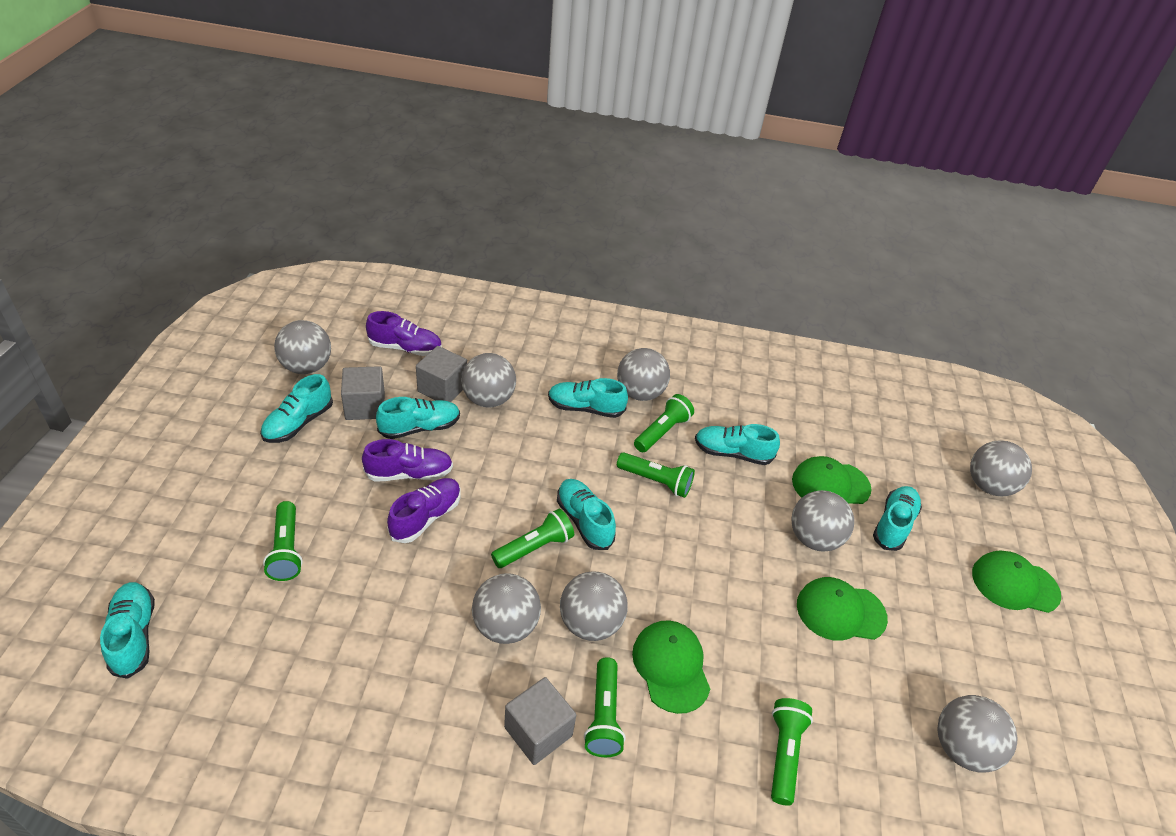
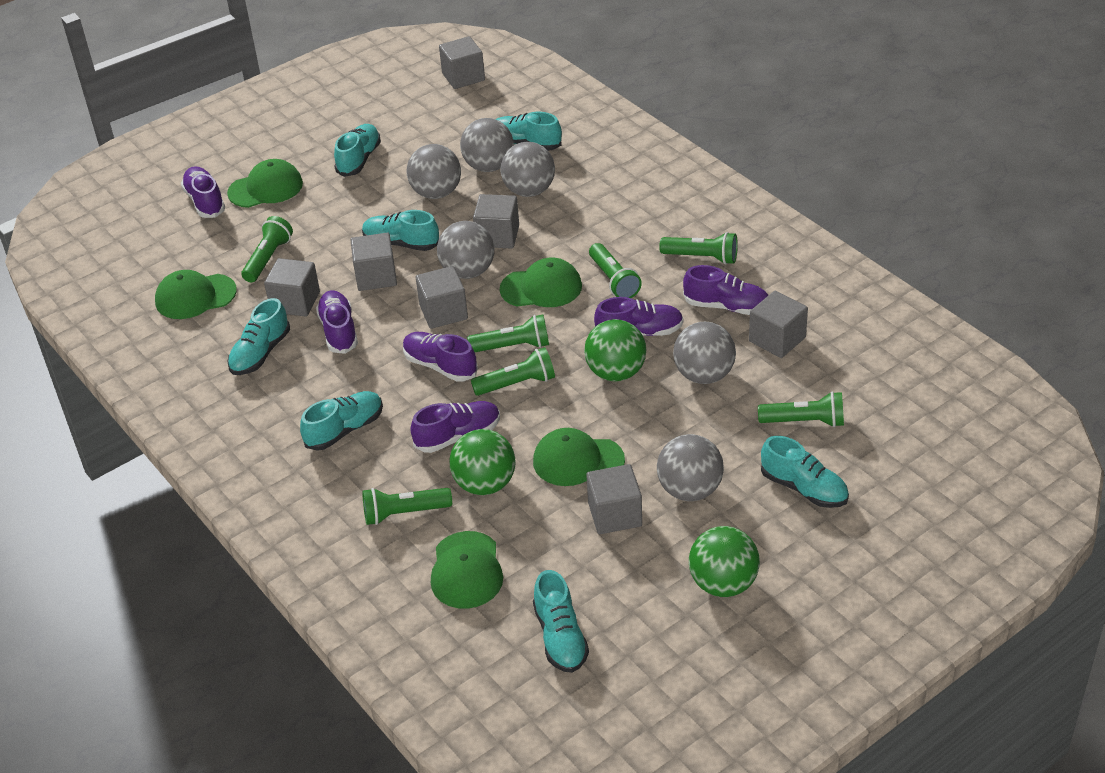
green ball: none = 0 -> [449,429,515,495] [584,319,646,381] [689,526,760,597] = 3
green cap: [632,620,710,714] [792,456,871,504] [797,577,888,641] [972,550,1061,613] = 4 -> [155,270,237,319] [227,159,303,208] [431,531,503,609] [500,258,582,307] [533,428,625,486] = 5
green flashlight: [263,501,303,581] [491,509,574,568] [584,657,625,757] [617,452,695,498] [634,394,694,452] [771,698,813,806] = 6 -> [241,216,293,282] [362,488,452,525] [467,315,549,352] [471,347,555,396] [589,243,642,298] [659,232,738,265] [758,392,844,427] = 7
grey ball: [274,320,331,374] [461,353,516,408] [472,573,541,644] [560,571,628,641] [617,348,670,401] [791,490,854,552] [937,695,1018,772] [970,441,1032,497] = 8 -> [407,144,461,199] [437,221,495,279] [460,118,514,172] [500,142,555,197] [657,434,724,501] [673,322,736,384] = 6
grey cube: [341,366,385,420] [416,346,467,402] [504,677,576,765] = 3 -> [264,258,320,317] [350,233,397,291] [416,266,468,329] [439,36,485,89] [473,194,519,249] [586,464,642,534] [749,291,808,358] = 7
purple shoe: [362,439,453,481] [366,311,442,356] [387,478,461,543] = 3 -> [181,166,225,218] [316,290,358,354] [403,332,478,382] [410,401,500,453] [594,297,684,336] [683,265,768,315] = 6

